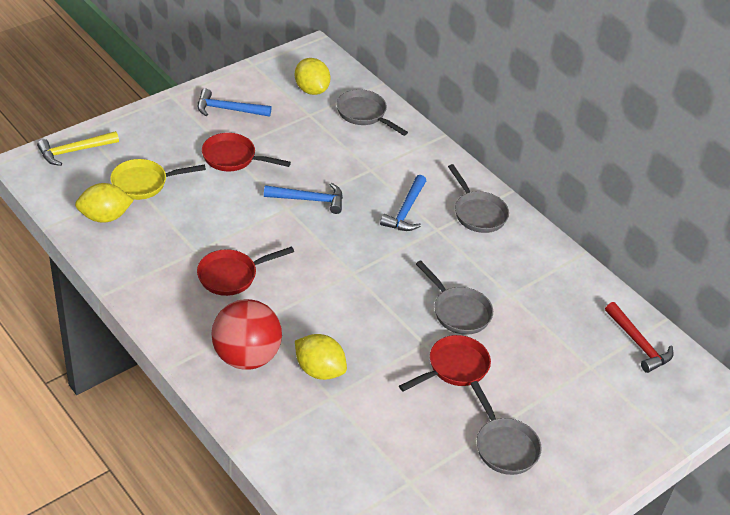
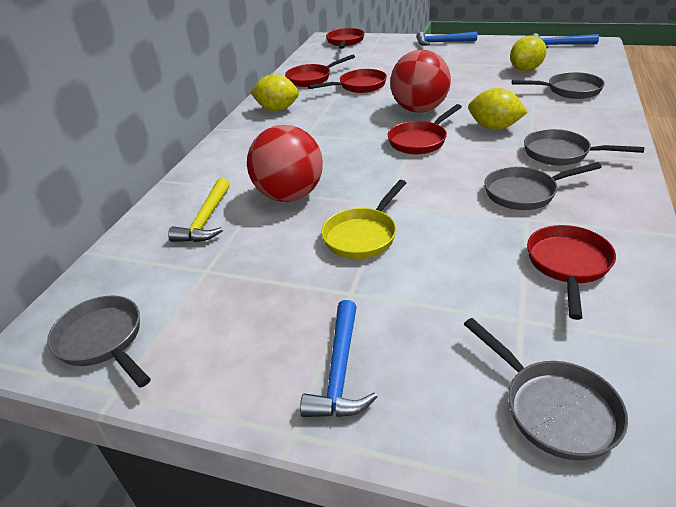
grey pan: [337,89,408,136] [416,261,493,335] [448,164,509,233] [470,381,542,475] = 4 -> [47,296,151,388] [464,318,628,460] [485,162,602,210] [512,72,605,99] [524,129,644,166] = 5
red ball: [211,299,282,370] = 1 -> [247,125,323,202] [390,50,451,113] = 2
red hammer: [605,302,673,373] = 1 -> none = 0
red pan: [197,246,294,296] [202,133,291,171] [399,335,491,392] = 3 -> [285,55,355,87] [308,69,387,93] [326,28,365,49] [388,104,462,154] [527,225,616,320] = 5

